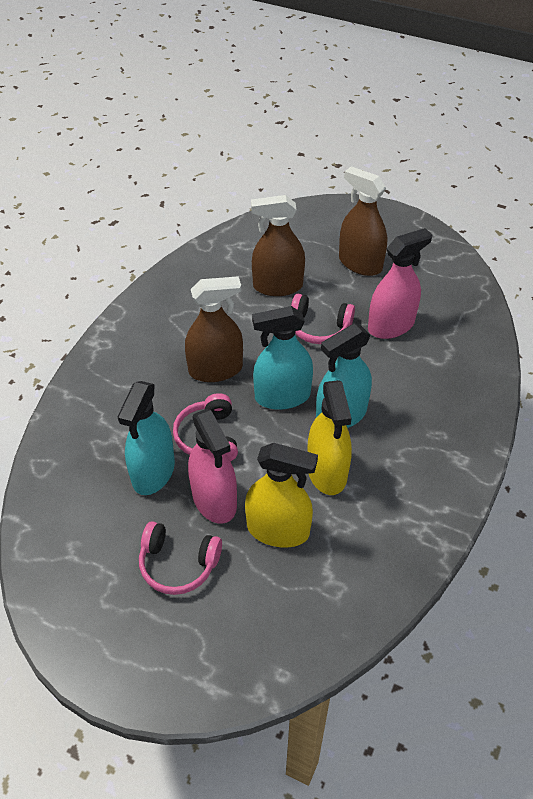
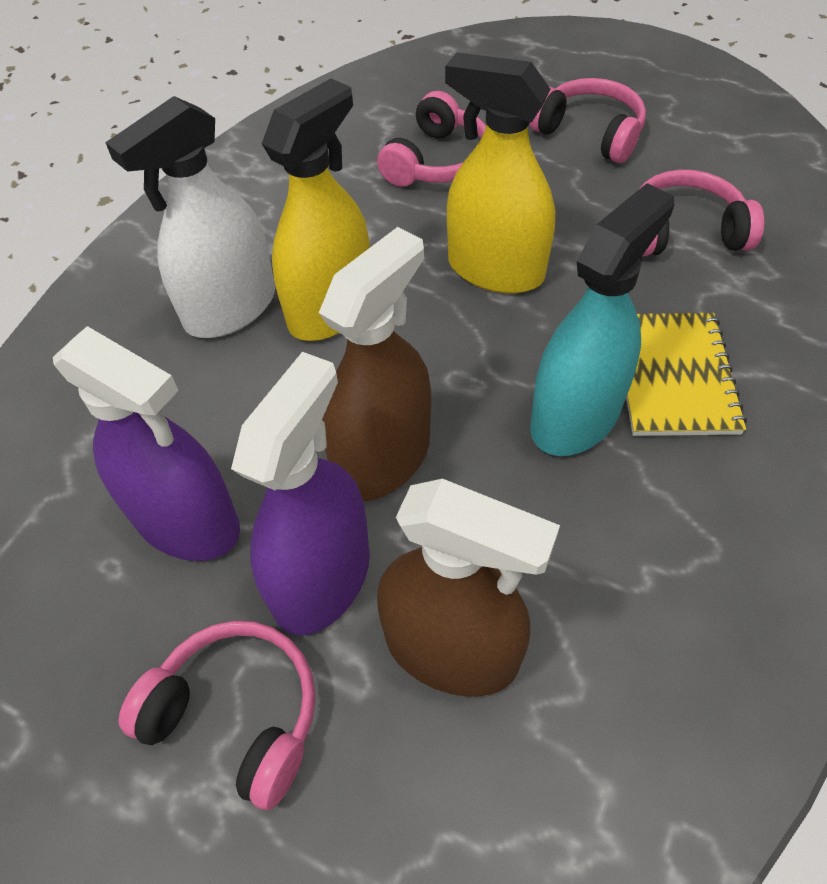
brown spray bottle: [185,276,243,382] [251,195,305,296] [339,166,387,276] = 3 -> [319,227,431,501] [377,479,560,696] = 2
pink headphones: [139,521,222,595] [173,393,238,461] [291,294,355,344] = 3 -> [118,621,316,810] [377,91,486,187] [529,78,646,163] [639,170,764,256] = 4
pink spray bottle: [188,409,237,524] [368,228,432,339] = 2 -> none = 0
purple spray bottle: none = 0 -> [53,326,240,561] [231,352,370,635] = 2
turquoise spray bottle: [117,381,175,495] [252,306,313,410] [316,324,372,428] = 3 -> [530,183,675,456] = 1
white spray bottle: none = 0 -> [105,96,275,338] = 1
yellow notebook: none = 0 -> [626,313,747,436] = 1

